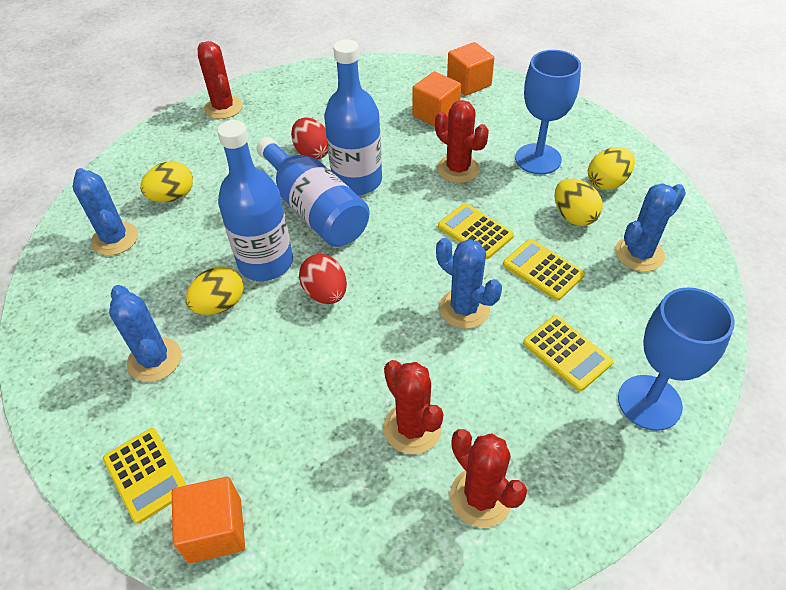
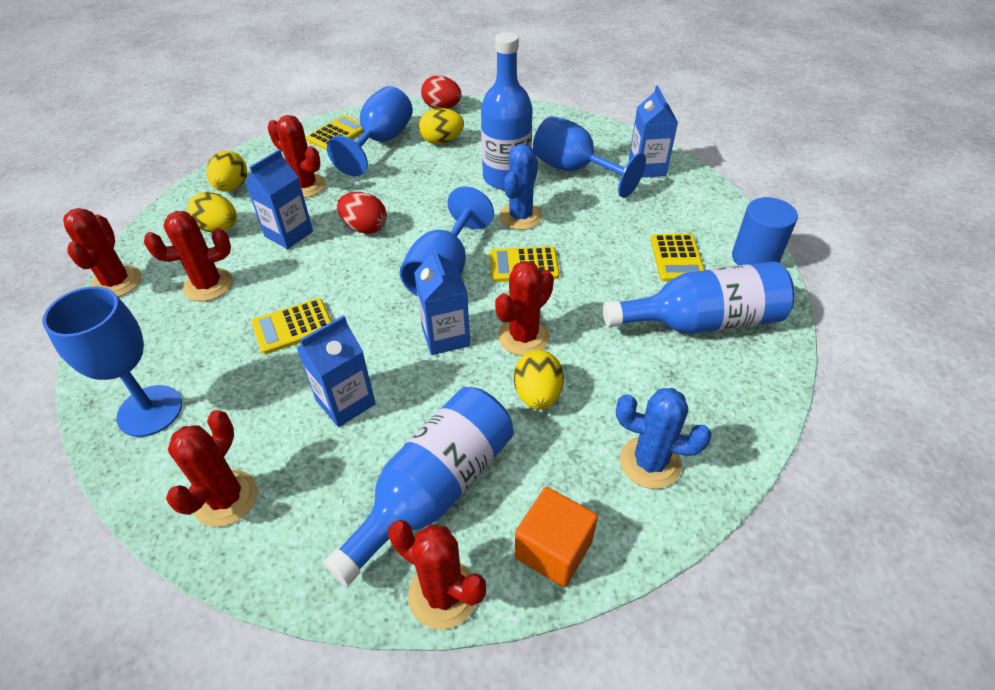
blue cactus: [73,168,138,256] [109,285,181,382] [436,238,502,329] [615,183,686,272] = 4 -> [499,144,542,230] [616,388,712,489] = 2
blue carton: none = 0 -> [245,149,313,249] [296,315,376,427] [414,246,470,355] [629,85,678,177] = 4
blue cylinder: none = 0 -> [732,197,798,265] = 1
blue goblet: [515,50,581,174] [618,288,735,431] = 2 -> [42,286,182,437] [327,86,413,176] [400,186,494,297] [533,116,646,198] = 4
orange cube: [172,477,245,563] [413,71,461,126] [447,42,494,96] = 3 -> [515,487,598,587] = 1
red cactus: [198,41,243,119] [383,360,443,454] [435,100,489,183] [450,429,527,527] = 4 -> [63,208,141,297] [144,211,233,301] [166,410,258,527] [267,115,326,198] [388,520,486,630] [495,261,554,356] = 6

